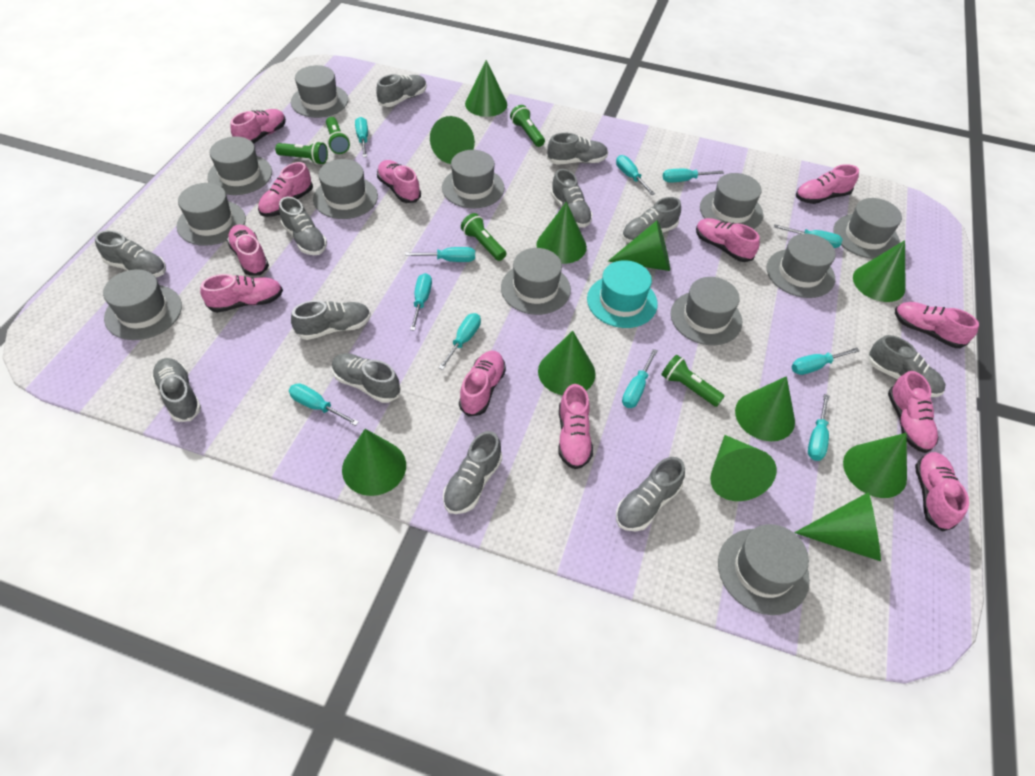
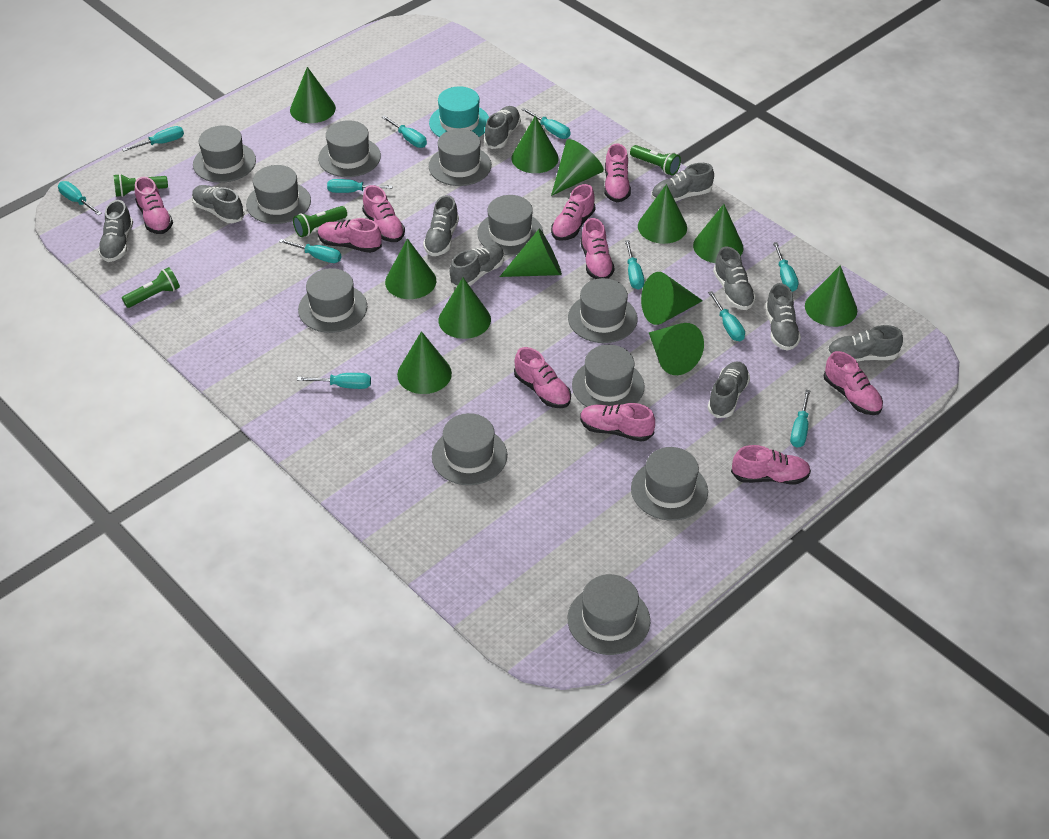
green cone: [342,429,406,496] [430,116,475,164] [465,60,507,117] [536,202,587,264] [538,331,596,395] [608,220,670,271] [710,435,777,501] [735,376,795,441] [794,492,881,561] [843,433,907,498] [853,240,906,302] = 11 -> [290,67,336,123] [385,238,436,299] [397,331,452,394] [439,278,491,339] [499,229,562,277] [512,116,559,173] [551,139,604,196] [638,184,687,244] [641,272,703,325] [649,323,704,375] [693,204,744,263] [805,265,857,327] = 12
green flashlight: [275,141,328,165] [326,117,350,154] [461,213,506,261] [510,105,545,147] [661,355,725,407] = 5 -> [114,174,168,197] [122,267,180,308] [293,206,347,237] [630,145,681,175] = 4
grey hat: [103,269,182,340] [177,183,246,246] [207,136,272,195] [291,65,348,118] [313,159,378,219] [442,150,505,209] [501,248,571,315] [671,277,742,345] [700,173,763,229] [718,524,810,615] [767,233,836,298] [833,198,902,259] = 12 -> [193,126,256,183] [246,165,311,224] [298,268,367,333] [318,120,381,177] [429,129,491,186] [432,413,507,485] [477,195,543,255] [568,278,637,343] [568,574,650,655] [572,345,645,407] [631,447,708,521] = 11
grey shoe: [95,230,166,277] [151,358,201,422] [279,197,327,255] [291,300,371,340] [332,354,401,403] [376,74,427,107] [443,431,502,514] [547,133,608,164] [551,169,593,228] [616,457,685,531] [622,197,681,243] [868,335,946,397] = 12 -> [98,200,133,262] [192,185,245,223] [423,195,459,256] [449,244,504,287] [484,106,521,149] [651,163,714,202] [707,362,750,418] [713,246,756,310] [765,283,801,351] [827,325,903,362] = 10
pink shoe: [200,274,283,313] [227,224,269,275] [230,109,286,144] [258,162,313,217] [377,160,421,203] [459,351,506,417] [558,384,593,469] [696,218,760,262] [796,164,859,204] [888,371,939,453] [895,302,979,348] [915,452,969,531] = 12 -> [135,177,173,234] [318,218,382,253] [362,185,405,242] [514,347,571,408] [551,184,595,241] [580,218,615,279] [580,403,655,442] [604,143,631,202] [731,445,811,485] [824,351,883,415] = 10

